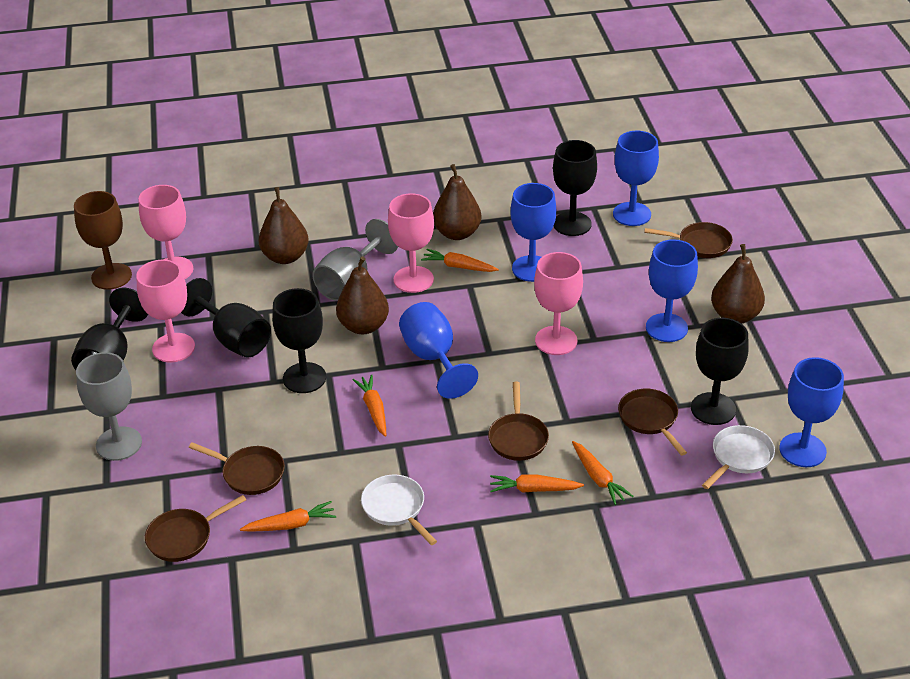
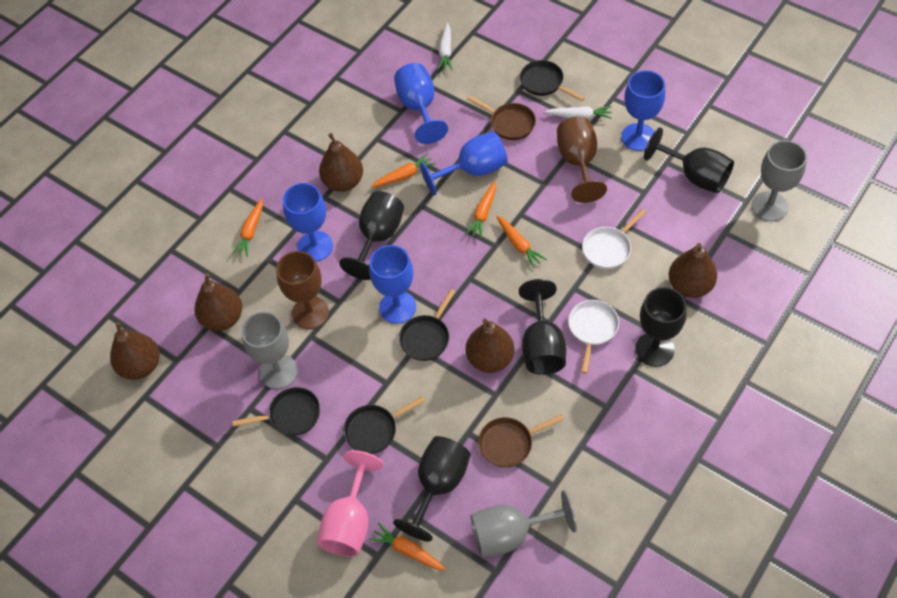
black pan: none = 0 -> [232,387,320,436] [343,396,425,454] [399,289,455,361] [520,60,585,101] = 4
brown goblet: [74,191,132,290] = 1 -> [276,251,329,329] [557,117,607,203] = 2
brown pan: [145,495,246,562] [189,442,285,495] [488,382,549,461] [618,389,687,456] [644,222,733,258] = 5 -> [467,96,536,140] [478,414,564,468] = 2
brown pear: [258,187,309,264] [336,256,389,334] [433,164,482,240] [711,244,765,323] = 4 -> [110,322,159,380] [194,273,242,331] [319,133,363,192] [466,319,514,373] [669,243,717,298] = 5
grey goblet: [76,352,142,461] [312,219,398,301] = 2 -> [241,312,298,389] [470,490,577,557] [751,140,807,221] = 3
pink goblet: [136,260,195,363] [138,185,193,279] [388,193,434,293] [534,252,583,355] = 4 -> [317,450,384,557] = 1
white carrot: none = 0 -> [437,23,453,71] [544,106,612,119] = 2

